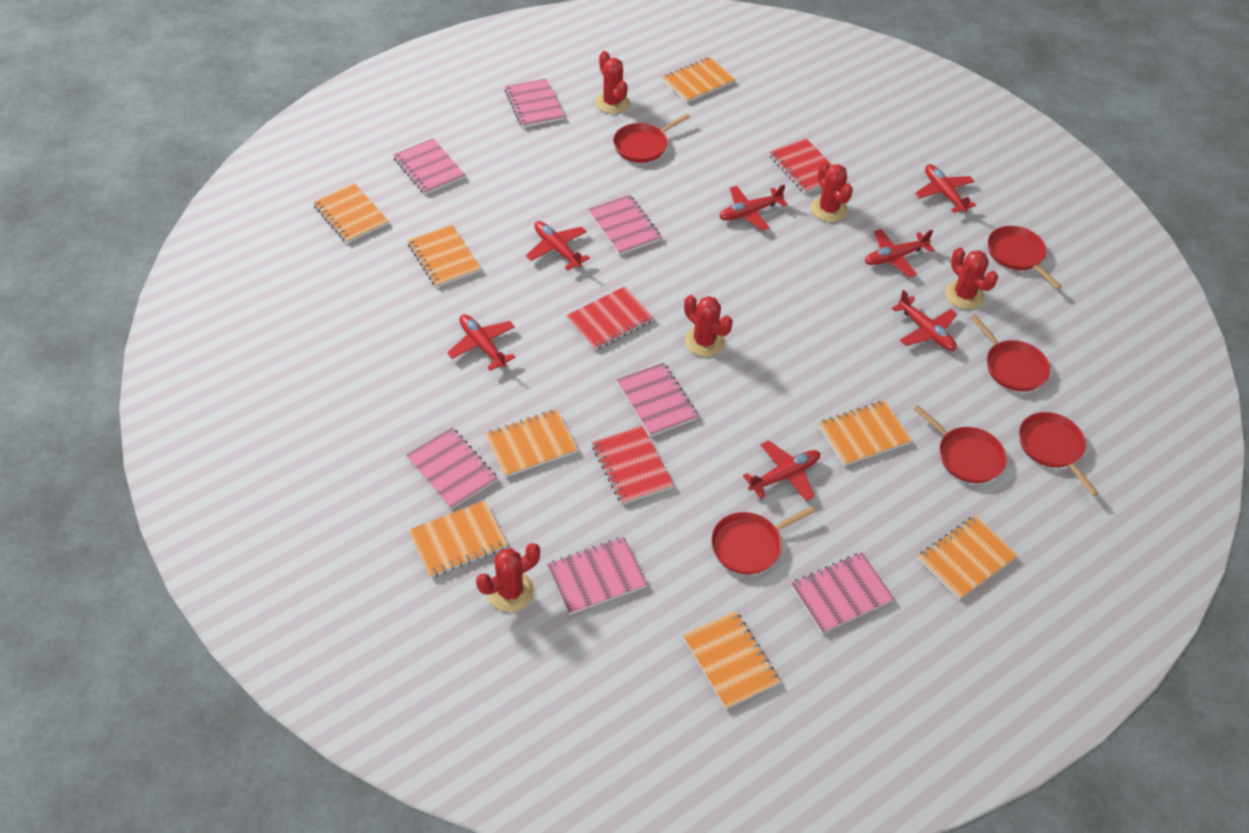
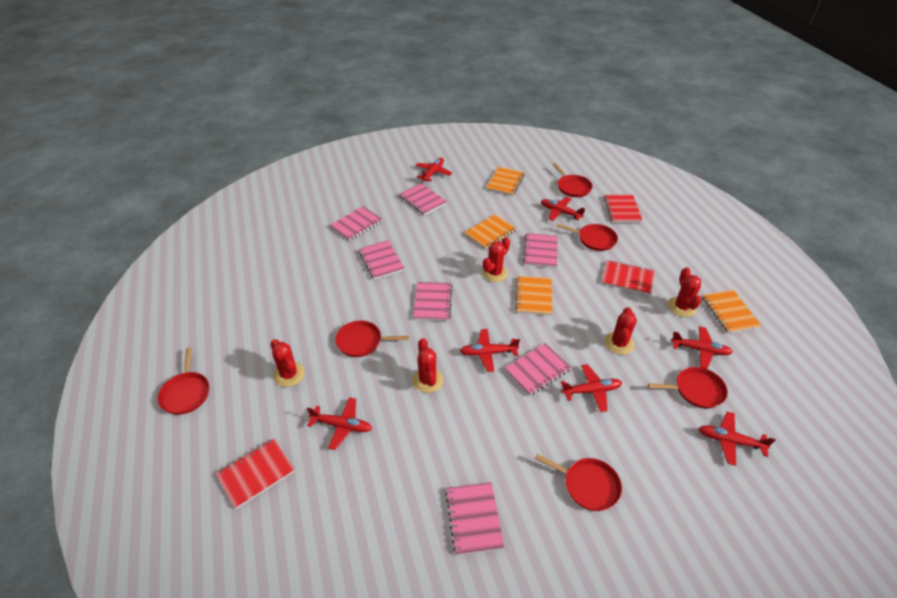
orange notebook: [313,183,389,244] [408,224,481,288] [409,500,508,578] [485,409,578,477] [662,57,736,103] [683,611,780,709] [819,400,912,466] [918,515,1018,600] = 8 -> [464,214,517,249] [486,167,525,196] [515,276,552,315] [702,290,762,333] = 4

